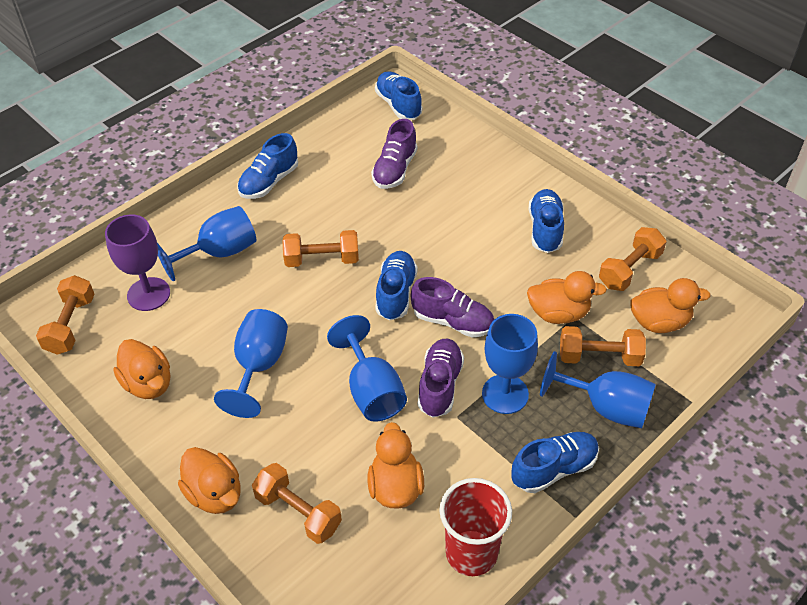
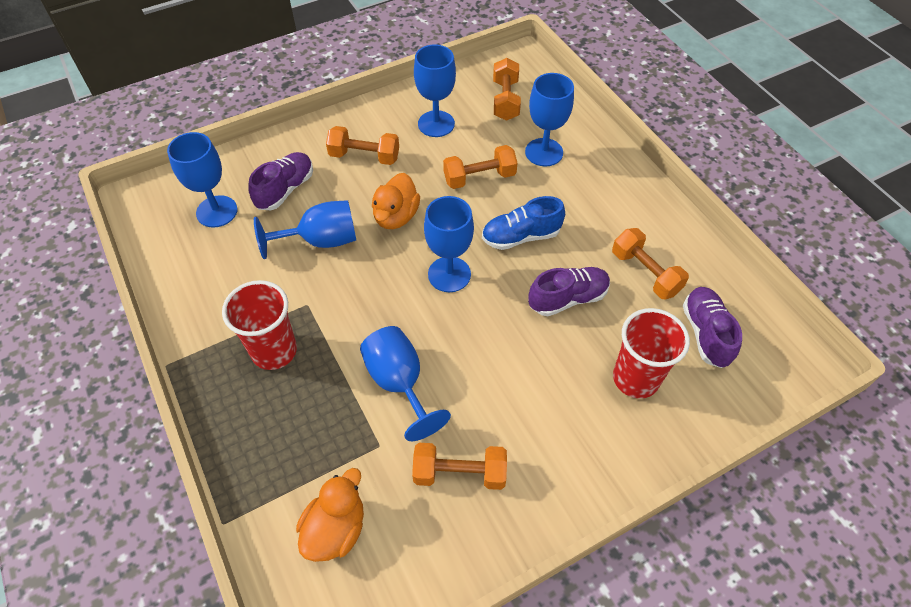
blue goblet: [157,206,256,281] [214,309,288,418] [327,315,407,422] [482,314,538,414] [540,351,656,428] = 5 -> [167,132,237,227] [254,200,356,259] [360,326,451,441] [414,44,456,137] [424,196,474,292] [525,73,574,166] = 6
blue shoe: [238,133,298,199] [375,71,422,120] [375,251,418,321] [511,432,599,493] [529,189,564,253] = 5 -> [482,196,565,250] = 1
orange duck: [113,339,170,399] [178,447,241,514] [368,422,424,509] [527,271,607,324] [630,278,711,333] = 5 -> [296,468,364,562] [372,173,420,229] = 2
purple goblet: [105,215,170,311] = 1 -> none = 0
red cup: [439,478,512,576] = 1 -> [222,280,297,370] [613,308,690,399] = 2

